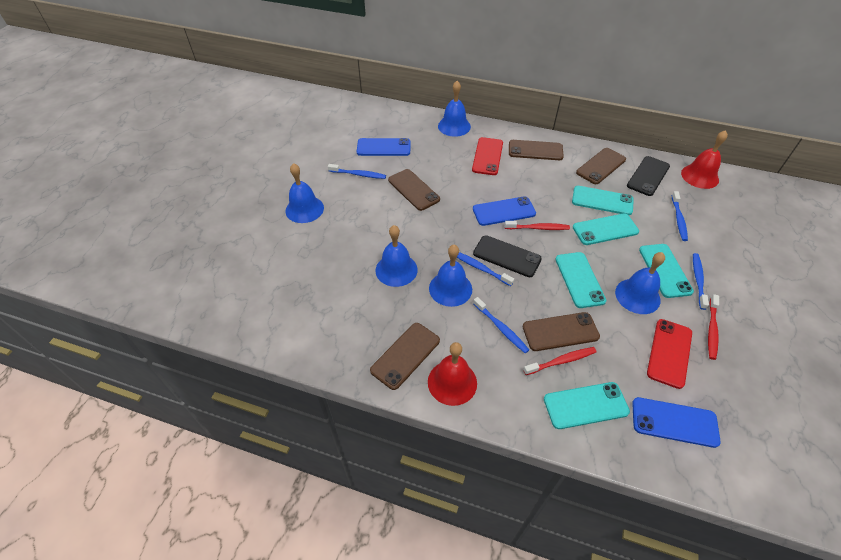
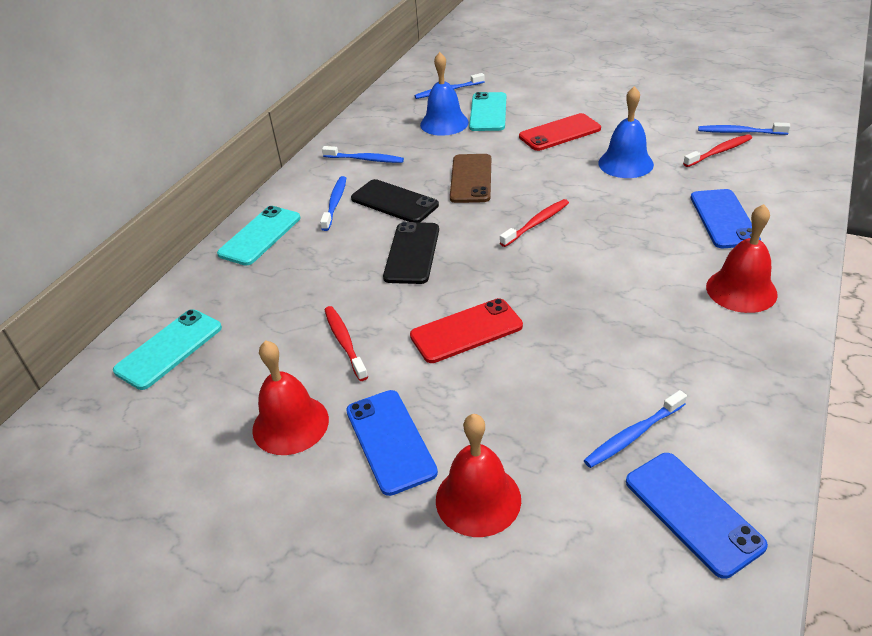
blue bell: [285,163,324,223] [375,225,418,287] [429,245,472,307] [438,81,471,137] [615,252,665,314] = 5 -> [420,52,469,136] [598,86,654,178] = 2
brown phone: [370,323,440,390] [388,169,440,211] [509,140,564,160] [522,312,600,351] [576,148,626,184] = 5 -> [450,154,491,203] = 1
red bell: [428,342,477,406] [681,130,728,189] = 2 -> [252,340,329,455] [436,414,521,537] [706,204,778,313] = 3
turquoise phone: [544,382,630,429] [555,252,606,308] [572,186,634,215] [573,213,639,245] [639,244,694,298] = 5 -> [113,309,222,390] [217,206,300,266] [469,92,506,131] = 3

